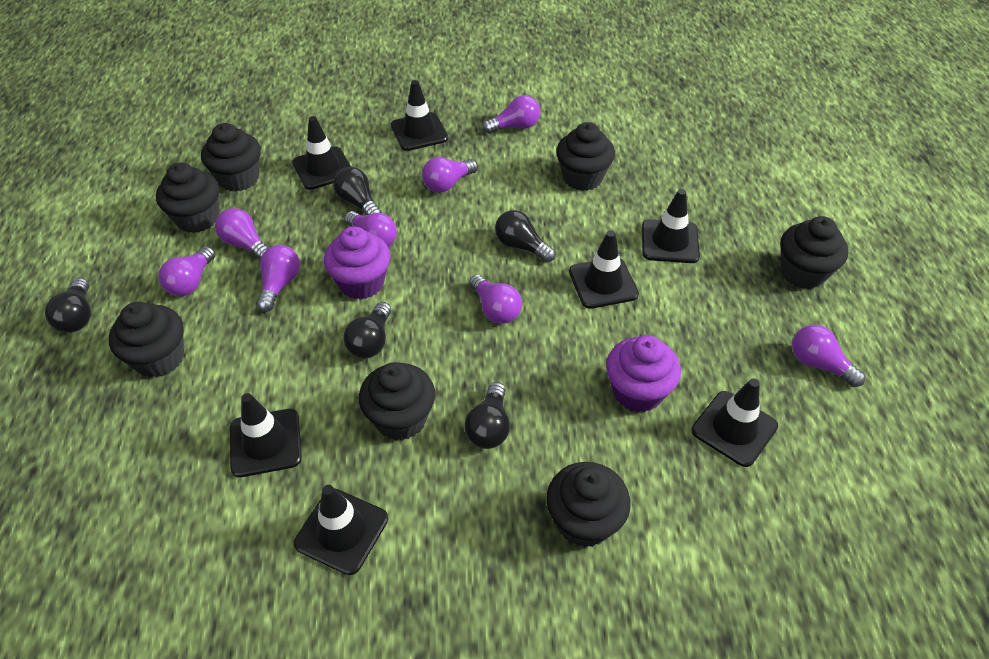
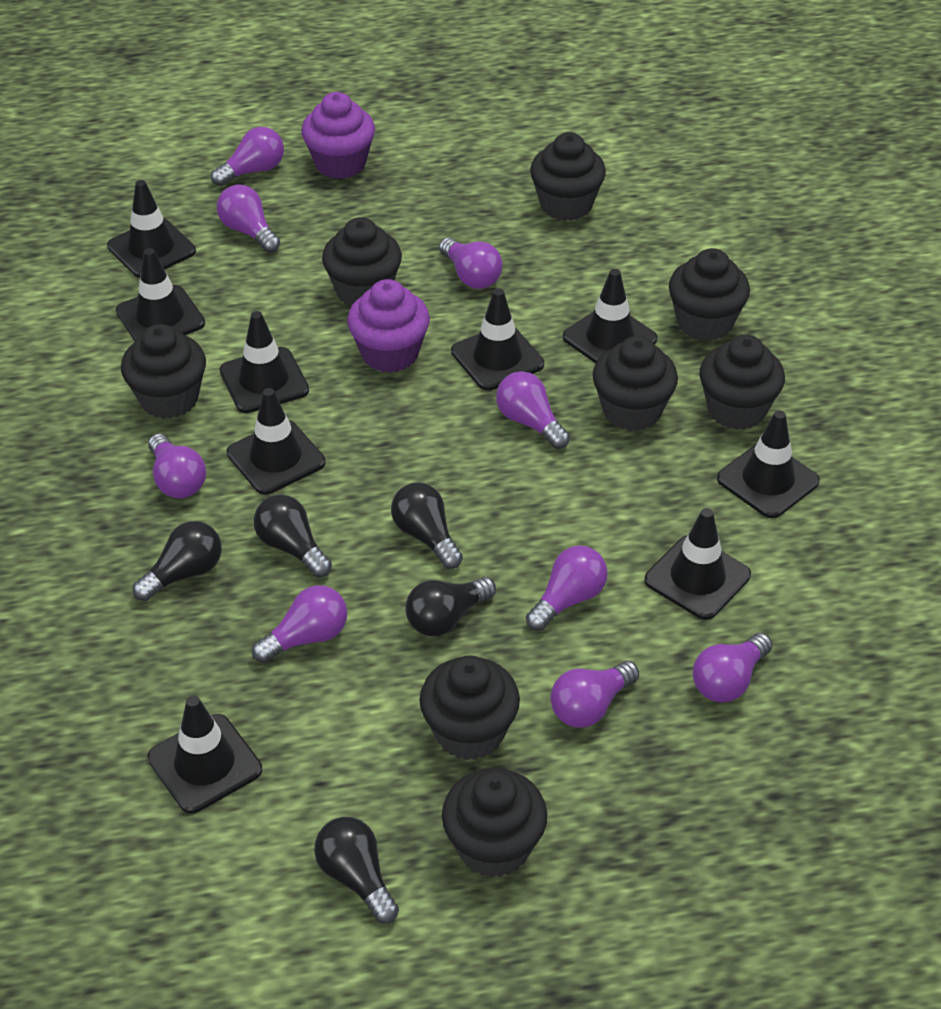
black cupcake: [109,302,184,378] [156,163,219,233] [201,123,261,192] [359,362,435,440] [546,462,631,547] [556,122,615,191] [781,216,848,289] = 7 -> [121,324,206,419] [322,217,402,307] [420,655,520,760] [442,768,547,878] [530,132,606,221] [593,336,678,431] [669,248,750,341] [700,335,785,430] = 8
black traffic cone: [230,393,302,477] [292,116,351,190] [294,485,388,575] [391,80,448,151] [569,231,639,309] [642,189,700,263] [691,378,778,467] = 7 -> [107,180,196,278] [116,248,205,341] [147,696,262,814] [220,311,309,413] [227,388,326,495] [451,288,544,391] [563,269,658,363] [644,508,751,620] [717,410,820,518] = 9
purple light bulb: [159,246,215,296] [215,208,268,260] [257,245,300,312] [344,211,397,247] [422,157,478,192] [469,275,522,324] [483,95,540,134] [792,325,865,387] = 8 -> [148,434,206,499] [211,127,284,186] [217,185,280,253] [252,585,347,663] [439,237,502,289] [496,371,570,449] [526,546,608,631] [550,661,639,728] [693,633,772,703] = 9

